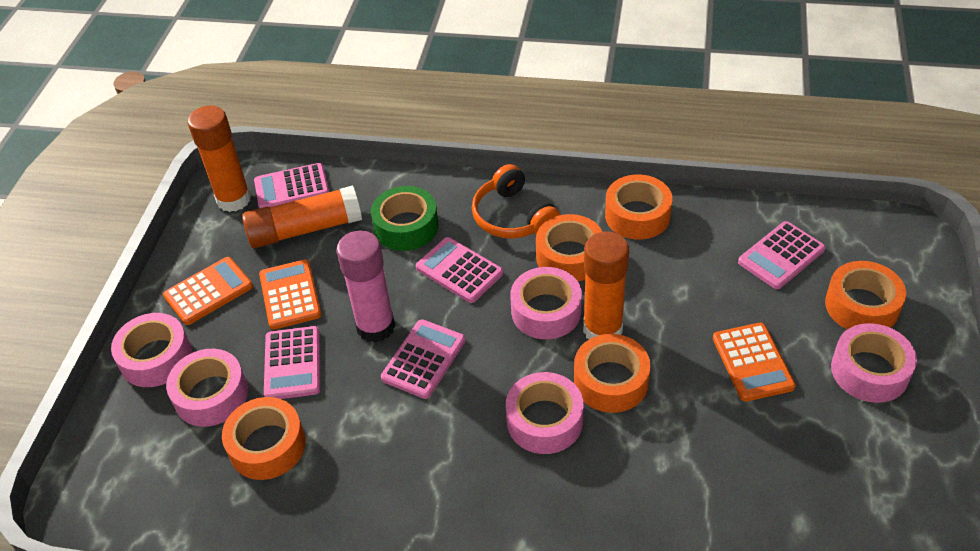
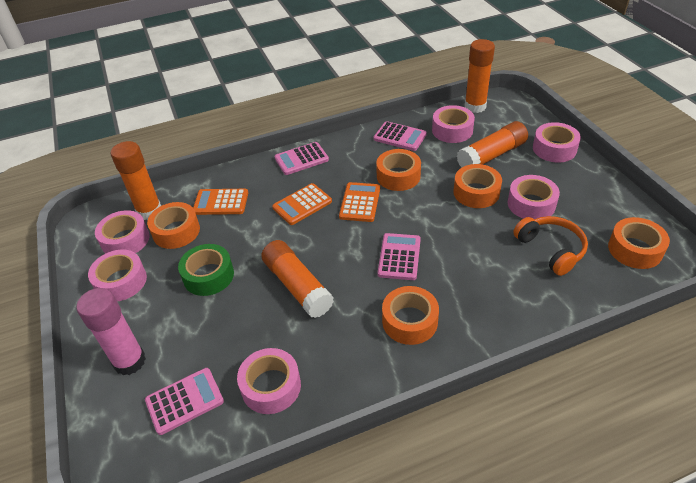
orange glue stick: [188,105,251,212] [242,186,362,248] [583,231,629,339] = 3 -> [111,141,161,220] [261,240,334,318] [457,121,528,168] [465,39,495,113] = 4
pink calculator: [254,163,329,208] [264,326,320,399] [381,319,465,399] [416,237,503,303] [738,221,825,289] = 5 -> [145,368,224,435] [274,142,329,175] [373,121,427,151] [378,233,421,280] = 4
pink tape: [111,313,192,387] [166,349,248,427] [506,372,583,454] [510,267,582,339] [831,323,917,403] = 5 -> [88,250,147,301] [95,210,150,254] [237,348,301,414] [432,105,475,143] [507,175,560,219] [533,122,581,163] = 6

